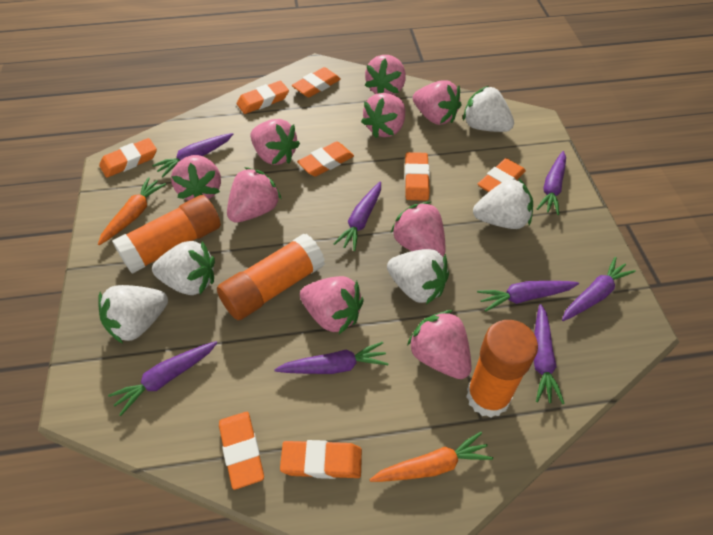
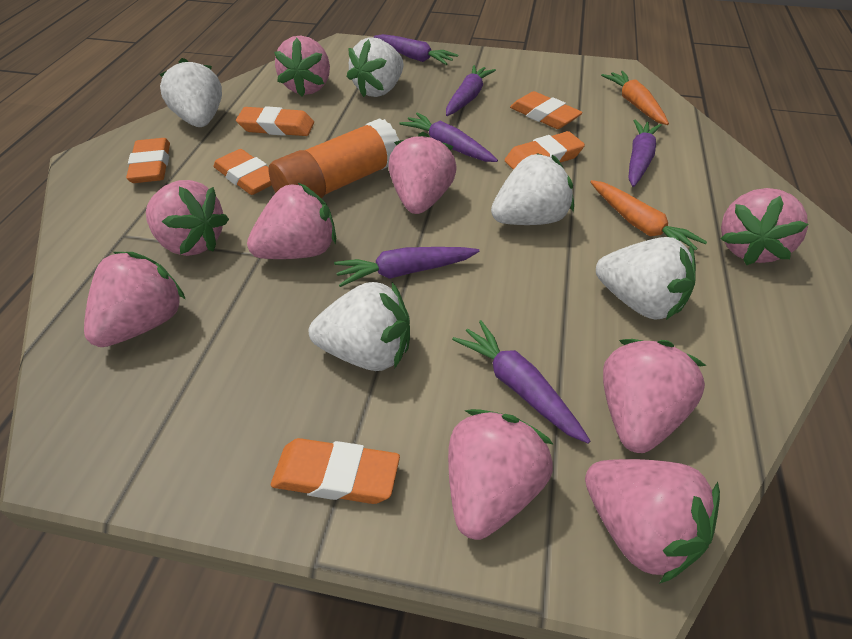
orange eraser: [99,138,157,178] [219,412,264,490] [237,81,289,114] [280,440,362,479] [292,67,341,98] [297,141,354,177] [405,152,430,201] [478,158,526,192] = 8 -> [126,138,170,183] [214,149,272,195] [236,106,314,136] [271,438,400,504] [505,131,585,170] [510,91,583,129] = 6
orange glue stick: [112,195,221,274] [217,234,325,320] [466,320,538,418] = 3 -> [268,118,400,198] = 1
purple carrot: [108,341,217,416] [152,133,233,178] [274,342,388,374] [334,182,381,251] [477,281,579,312] [534,304,565,404] [537,151,566,215] [562,257,636,321] = 8 -> [334,247,479,287] [374,34,458,65] [399,113,498,162] [446,65,496,116] [452,320,590,444] [629,120,662,187] = 6

